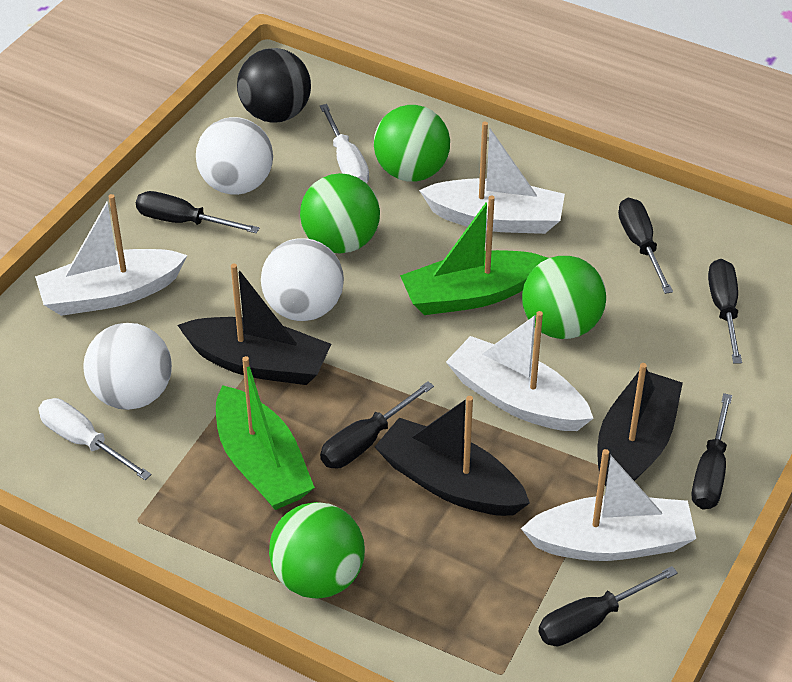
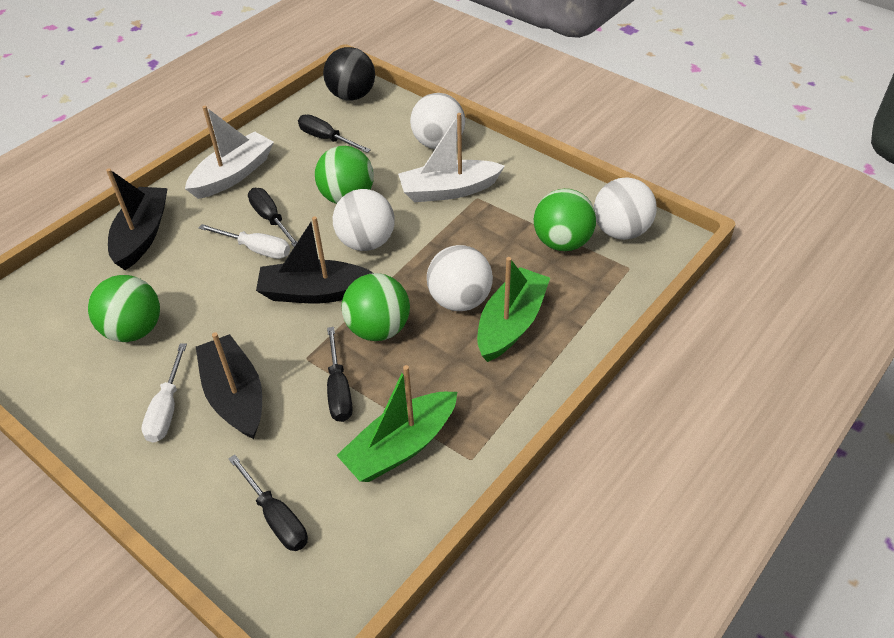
black screwdriver: [136,191,259,233] [320,381,434,468] [538,566,678,646] [618,198,673,294] [692,393,732,509] [708,259,742,363] = 6 -> [228,455,308,551] [248,188,298,247] [298,114,371,153] [327,327,353,422] = 4
white ball: [84,323,172,410] [196,117,273,195] [261,238,344,321] = 3 -> [333,189,395,251] [410,93,465,149] [427,245,493,311] [594,177,657,240] = 4
white boat: [35,194,187,316] [419,122,565,234] [446,311,594,431] [521,449,696,561] = 4 -> [185,106,274,199] [398,113,505,202] = 2

